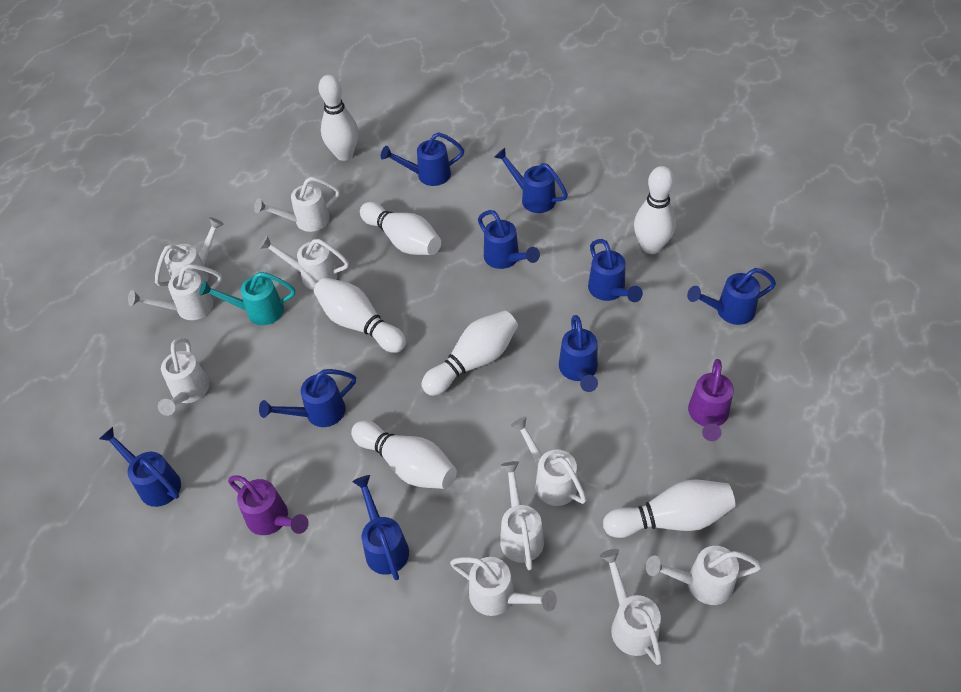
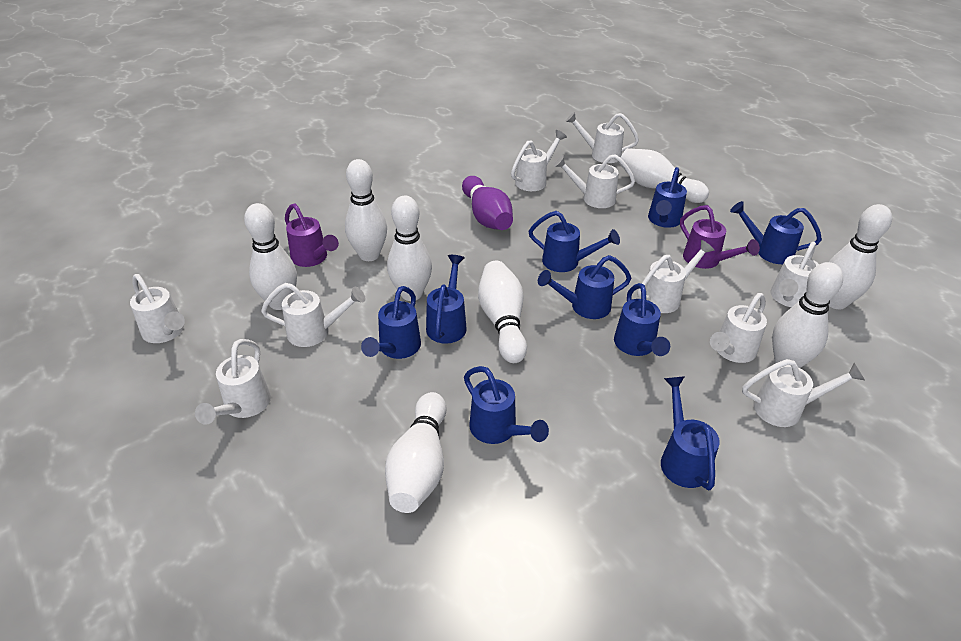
purple bowling pin: none = 0 -> [462,176,513,230] = 1
turquoise watering can: [199,272,295,325] = 1 -> none = 0
white bowling pin: [314,277,406,353] [318,75,358,161] [351,420,457,489] [360,202,441,255] [421,310,518,396] [603,480,736,538] [634,166,676,254] = 7 -> [244,203,297,310] [345,159,387,261] [385,392,446,513] [387,196,432,301] [478,261,527,363] [619,148,709,203] [772,262,843,368] [829,204,892,310] = 8

